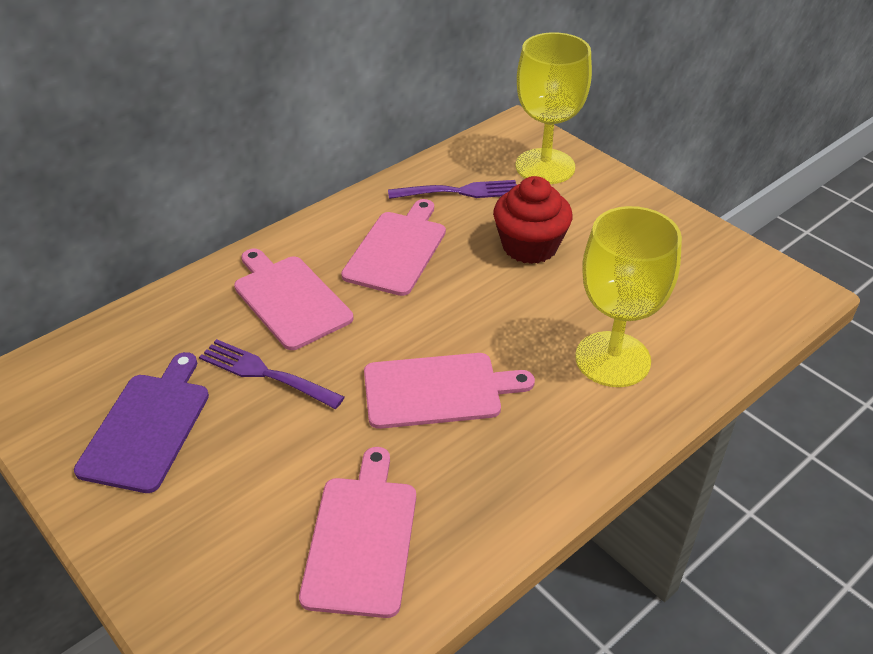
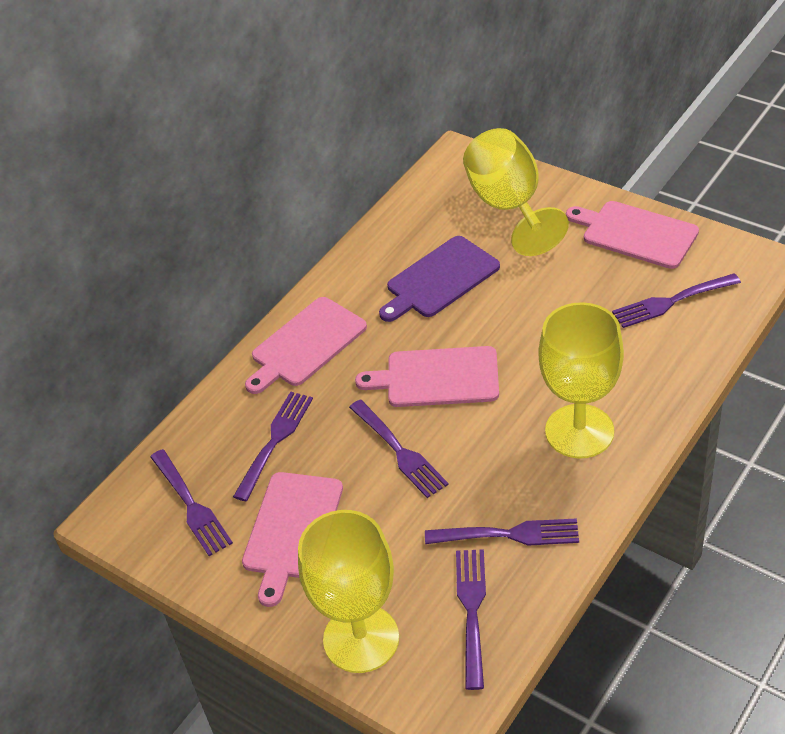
purple fork: [199,339,345,409] [388,180,517,199] = 2 -> [150,449,233,556] [233,392,313,501] [349,400,449,498] [425,518,579,546] [456,549,486,690] [612,273,741,328] = 6
red cupcake: [493,176,572,264] = 1 -> none = 0
yellow goblet: [516,32,592,184] [575,206,682,387] = 2 -> [298,510,399,673] [463,128,569,256] [539,302,624,459] = 3

